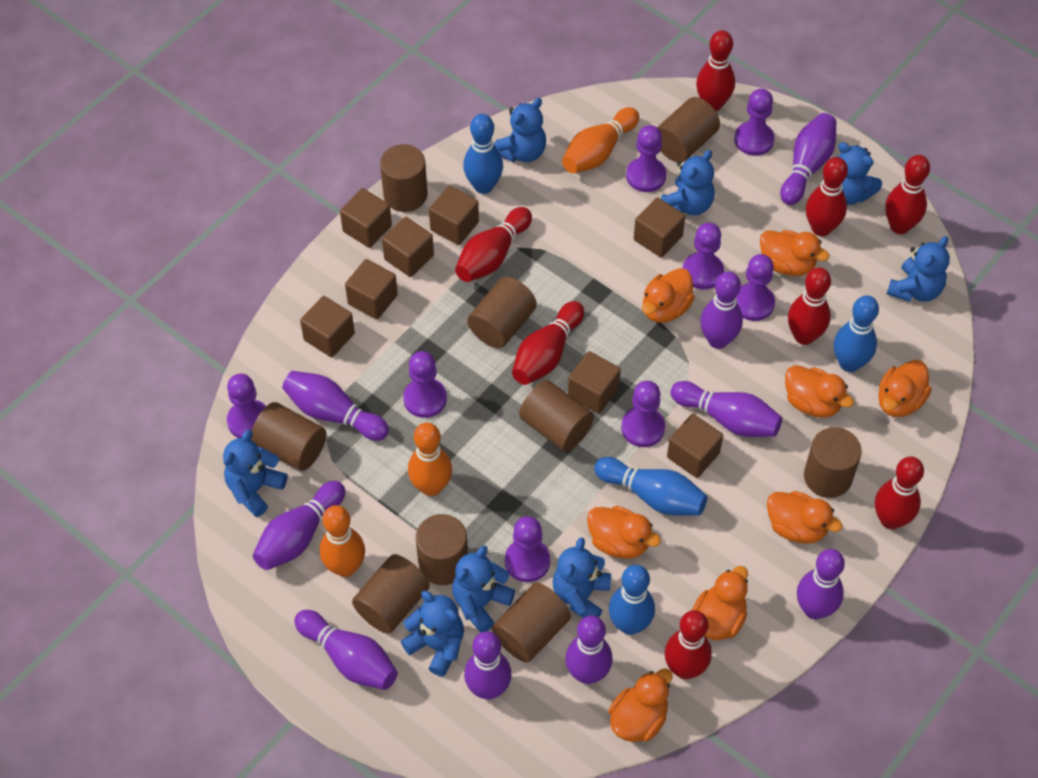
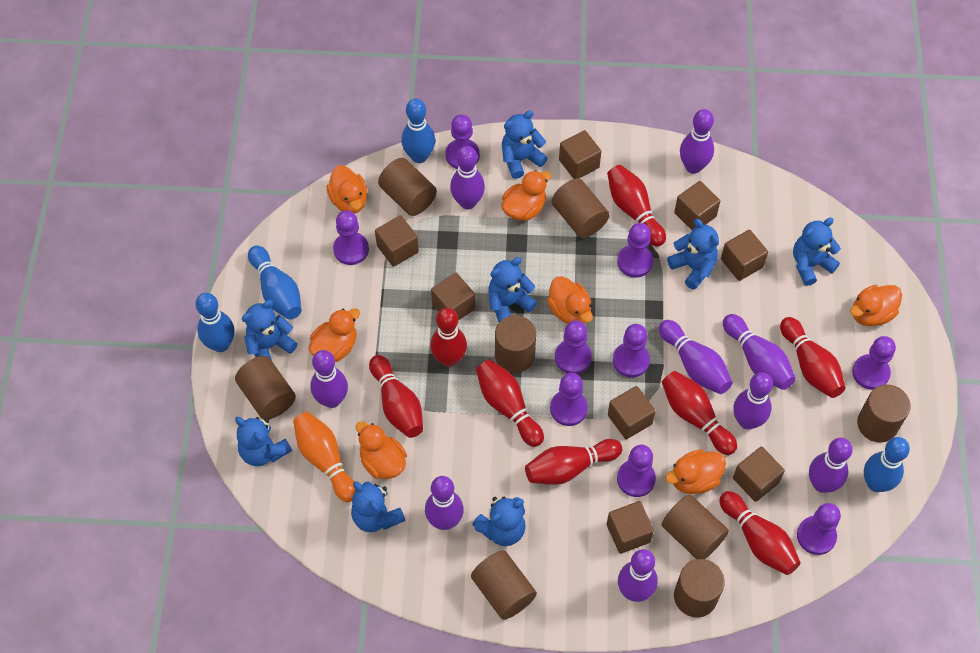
brown cylinder: [251,402,326,471] [352,554,430,634] [380,144,427,212] [416,514,468,585] [467,277,537,348] [492,583,571,663] [519,380,594,452] [657,97,720,163] [804,427,862,498] = 9 -> [235,356,296,419] [378,158,437,216] [471,550,537,620] [495,315,536,373] [552,178,609,238] [661,494,729,559] [674,559,725,618] [857,384,911,443] = 8
orange bowling pin: [320,505,365,577] [408,422,452,496] [562,107,639,173] = 3 -> [293,412,356,502] = 1
orange duck: [587,506,661,559] [608,668,672,742] [642,268,695,323] [692,566,748,640] [760,230,829,276] [767,491,842,544] [785,365,854,418] [878,360,932,417] = 8 -> [309,308,360,362] [326,165,368,214] [356,421,407,479] [501,170,551,221] [547,276,593,324] [665,449,726,494] [850,285,902,326] = 7
purple pawn: [227,374,266,438] [403,351,447,418] [505,516,550,582] [621,381,665,447] [626,125,666,192] [682,223,724,289] [734,89,774,156] [736,254,775,321] = 8 -> [333,210,369,265] [445,115,480,169] [550,373,588,426] [555,321,592,374] [613,324,650,377] [617,223,653,278] [617,445,656,497] [797,503,841,555] [852,336,896,390] = 9

